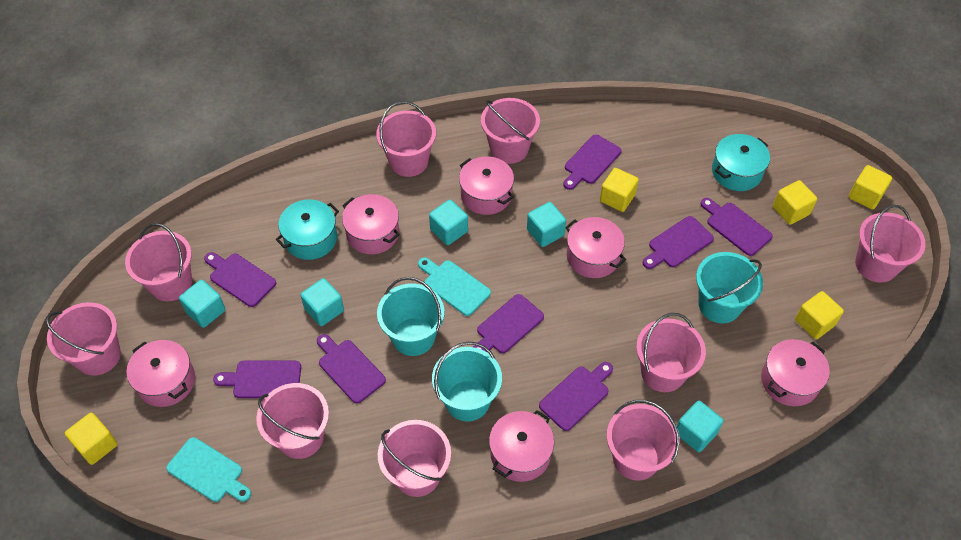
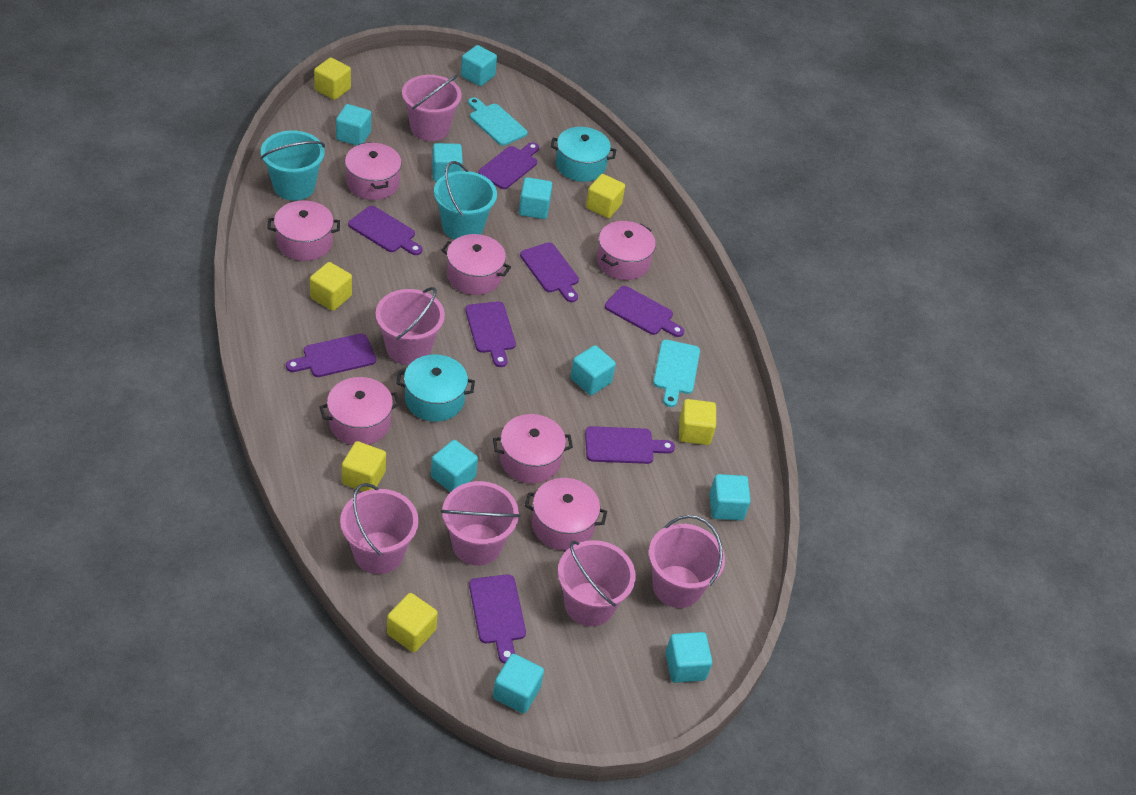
pink bucket: [46,302,121,376] [125,223,192,302] [256,383,329,459] [376,101,436,177] [378,420,451,497] [481,98,540,164] [607,400,680,481] [636,313,706,392] [855,205,926,283] = 9 -> [340,483,419,574] [376,287,445,365] [402,75,462,141] [441,481,520,566] [558,540,636,626] [649,515,725,608] = 6
pink pot: [126,340,195,407] [342,194,400,254] [459,156,514,215] [489,410,554,482] [565,217,626,278] [761,339,830,406] = 6 -> [268,201,340,261] [319,377,400,445] [345,142,402,200] [441,234,511,295] [493,414,573,483] [525,478,607,550] [597,221,656,280] = 7
turquoise bucket: [377,277,444,356] [432,341,502,421] [696,252,763,323] = 3 -> [260,130,325,201] [434,161,497,240] = 2
turquoise cube: [179,280,225,328] [300,278,344,326] [429,200,468,245] [527,202,566,247] [677,401,724,452] = 5 -> [336,104,371,146] [431,440,478,492] [432,143,463,182] [461,45,497,86] [493,654,544,713] [519,177,552,219] [570,345,616,395] [666,632,712,683] [709,474,751,520] = 9
yellow cube: [65,413,118,465] [600,168,639,212] [773,180,817,225] [795,291,844,339] [849,165,892,210] = 5 -> [310,262,352,311] [314,58,351,100] [342,441,386,492] [387,593,438,652] [586,174,625,218] [679,399,716,445] = 6

